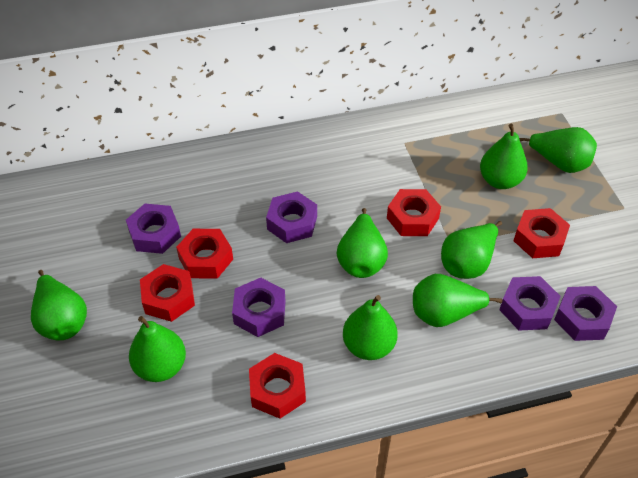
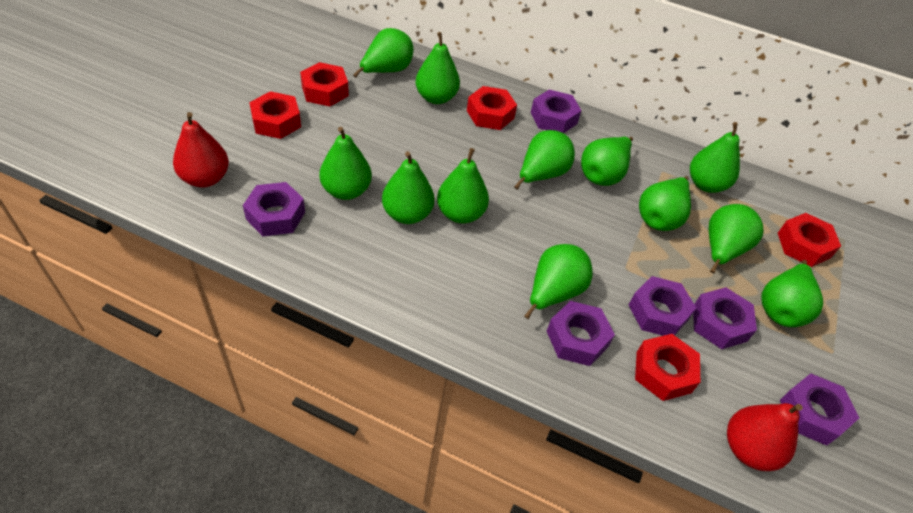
green pear: [31,270,87,340] [129,316,186,382] [337,208,388,278] [343,295,398,360] [413,274,502,327] [441,221,502,279] [480,124,528,189] [519,127,597,173] = 8 -> [319,127,372,200] [353,28,414,78] [382,151,435,224] [416,32,460,104] [437,148,489,224] [514,130,575,190] [524,244,593,319] [581,137,633,186] [639,176,691,231] [690,122,740,193] [708,204,764,273] [761,260,823,327] = 12
purple nut: [126,204,181,254] [232,278,286,337] [266,191,317,243] [499,276,561,330] [554,286,617,341] = 5 -> [243,182,305,237] [531,90,581,133] [547,301,615,366] [629,276,696,336] [693,287,757,349] [780,373,859,446] = 6
red pear: none = 0 -> [173,112,229,187] [727,403,803,471] = 2

